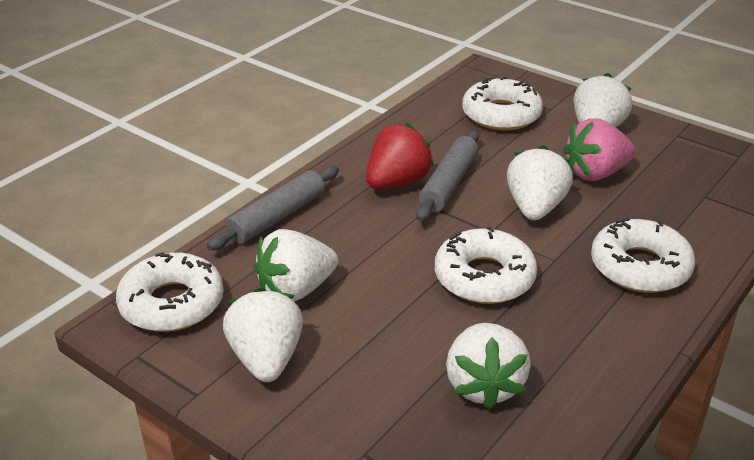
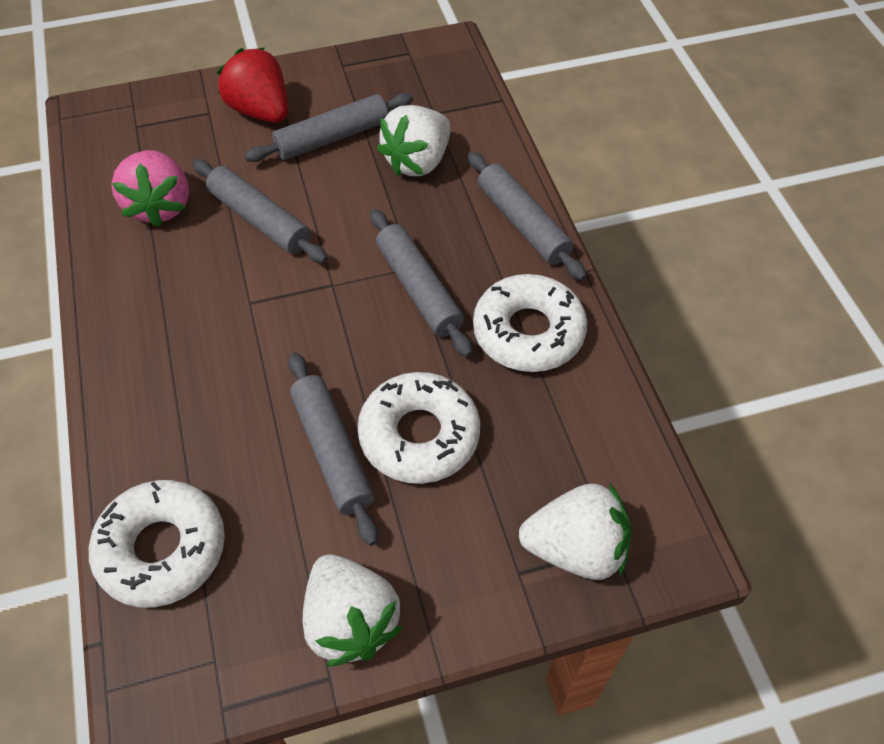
grey rolling pin: [207,166,339,250] [416,130,479,222] = 2 -> [192,159,328,263] [244,93,414,162] [288,352,378,546] [370,209,473,357] [468,151,587,281] = 5
white donut: [116,252,224,332] [435,226,537,304] [462,77,543,131] [591,218,695,293] = 4 -> [89,480,225,608] [357,372,480,484] [473,274,587,372] = 3
white strawberry: [223,287,303,382] [254,229,338,302] [446,323,531,409] [507,145,573,220] [574,73,632,127] = 5 -> [303,554,403,667] [377,105,450,176] [519,483,632,580] = 3

